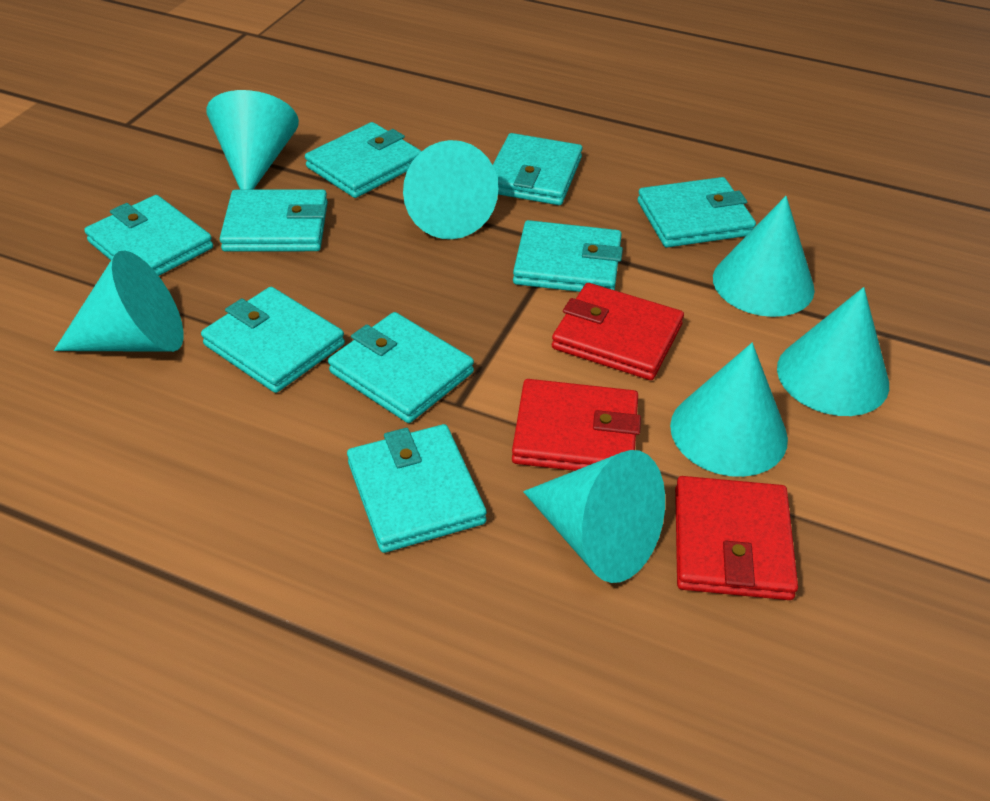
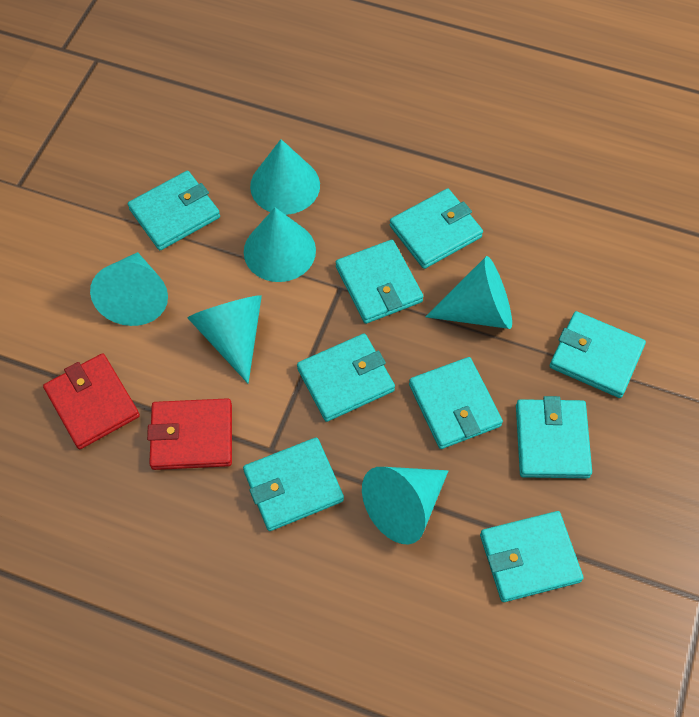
red wallet: [512,379,641,471] [552,283,684,380] [675,476,798,600] = 3 -> [43,353,140,449] [147,398,232,470] = 2
turquoise cone: [54,250,184,352] [206,90,299,190] [403,140,498,239] [523,450,665,583] [670,343,788,477] [713,196,815,317] [777,287,889,416] = 7 -> [90,252,168,326] [187,295,262,384] [244,207,316,282] [250,139,320,215] [362,467,448,544] [425,256,512,329] = 6

